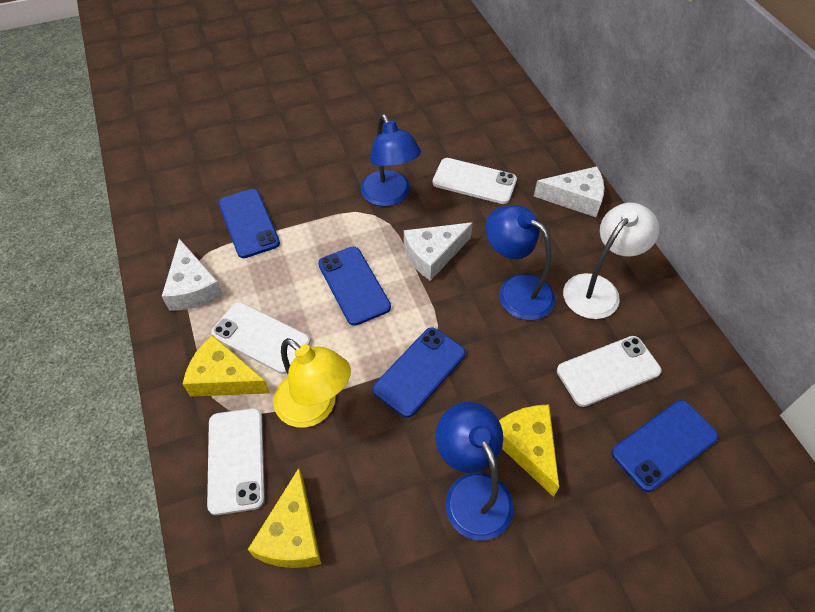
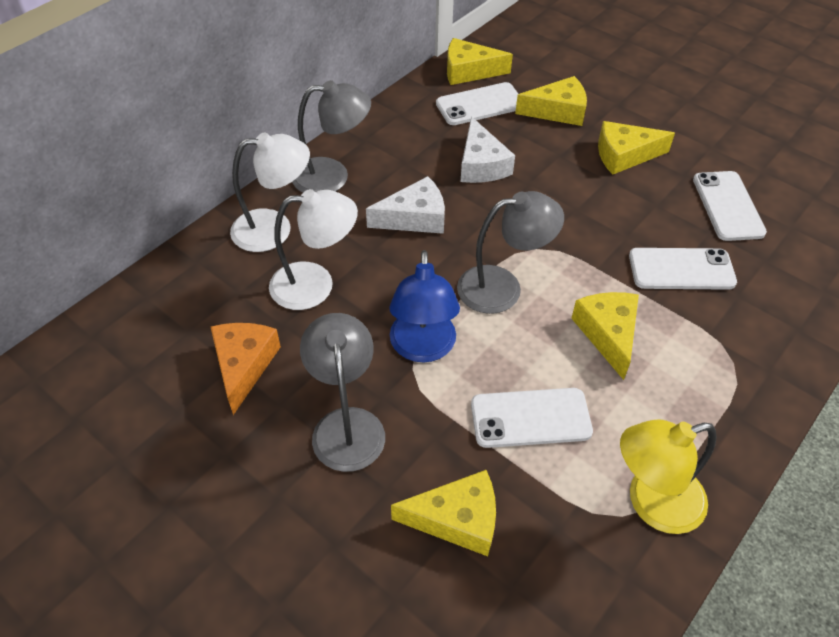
blue lamp: [361,114,421,206] [435,402,514,541] [486,205,555,320] = 3 -> [389,250,460,363] = 1
blue phone: [218,189,280,258] [318,247,391,326] [373,327,466,418] [611,400,718,492] = 4 -> none = 0
grey lamp: none = 0 -> [292,80,371,192] [300,313,385,472] [457,191,564,314] = 3
orange cheese: none = 0 -> [211,323,281,415] = 1
white cheese: [162,239,223,311] [404,222,473,281] [534,166,604,217] = 3 -> [366,176,445,234] [461,117,515,183] = 2
white lamp: [563,203,659,319] = 1 -> [230,133,310,252] [269,189,358,310] = 2
yellow cheese: [183,335,270,397] [248,468,321,568] [499,405,559,497] = 3 -> [391,470,496,556] [447,38,513,85] [515,76,587,126] [571,292,639,380] [598,121,675,175] = 5

